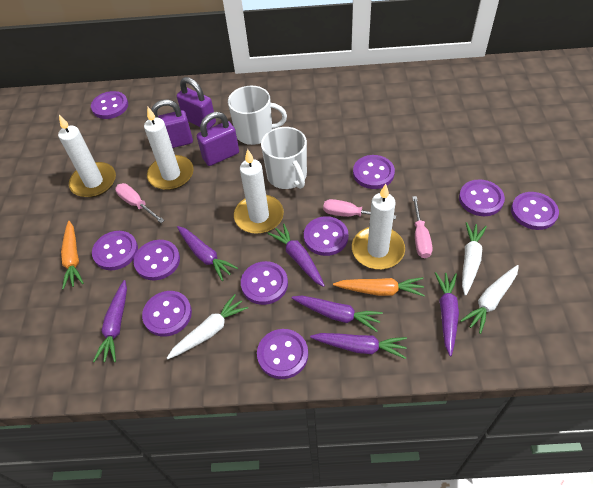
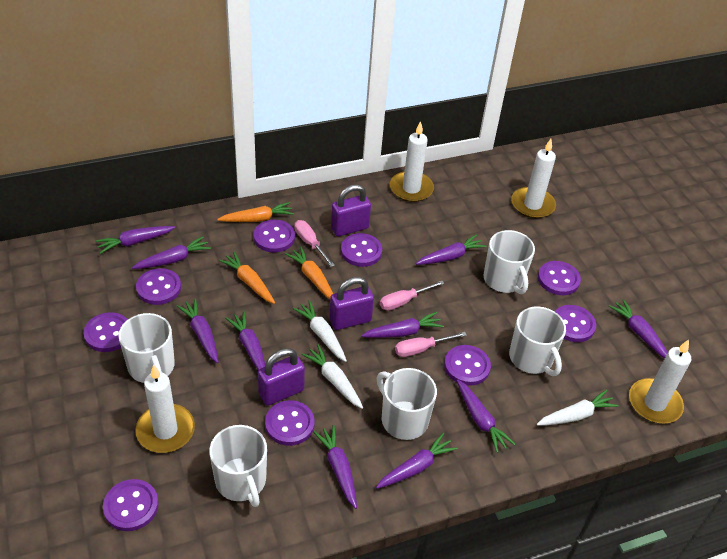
orange carrot: [61,221,84,290] [333,277,425,296] = 2 -> [217,202,294,222] [219,252,275,304] [285,246,333,299] = 3
purple button: [91,91,128,119] [92,231,138,270] [134,240,180,280] [142,291,192,337] [241,261,288,305] [257,329,308,379] [304,216,348,256] [353,155,395,189] [459,179,505,216] [511,192,559,230] = 10 -> [84,312,128,352] [103,479,158,531] [136,268,181,305] [254,220,295,252] [265,400,315,446] [341,233,382,267] [444,345,491,386] [538,261,581,295] [555,305,596,342] = 9
purple carrot: [93,280,127,362] [177,226,238,281] [267,224,325,287] [291,296,383,332] [310,333,407,359] [435,272,459,356] = 6 -> [95,226,175,254] [132,236,211,269] [177,299,219,363] [225,311,265,370] [313,425,357,509] [361,312,444,338] [376,433,458,489] [416,235,486,265] [457,380,515,453] [609,299,668,358] = 10
white mug: [228,86,287,145] [261,127,307,189] = 2 -> [119,313,175,383] [209,425,267,507] [377,368,437,440] [483,230,535,294] [509,306,566,376] = 5

